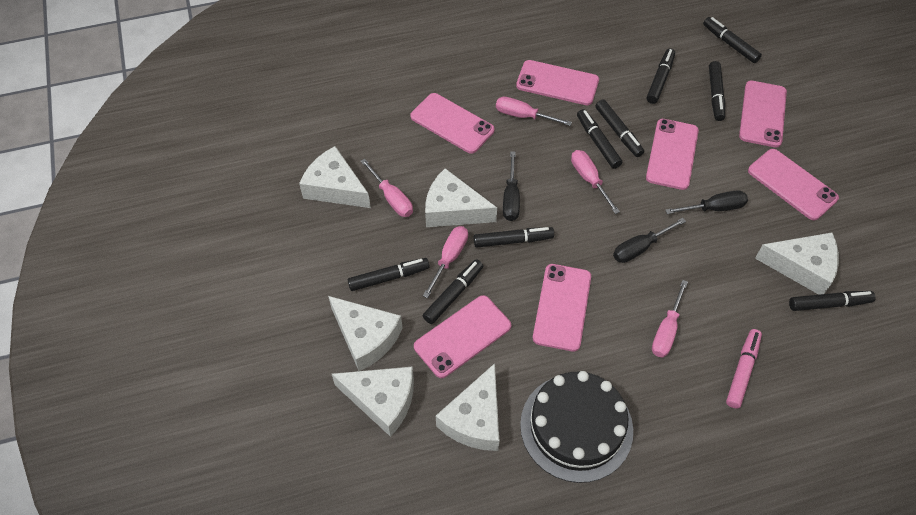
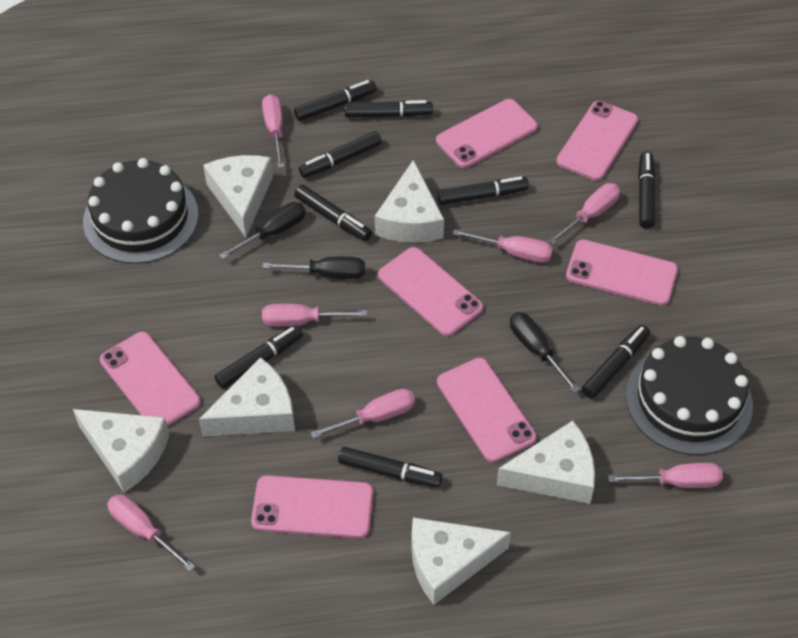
black cake: [520,371,633,483] = 1 -> [83,158,199,264] [626,336,753,455] = 2
pink marker: [726,329,762,409] = 1 -> none = 0
pink screwdriver: [361,159,413,217] [423,226,468,298] [496,97,572,126] [571,150,620,214] [652,280,688,357] = 5 -> [107,495,196,572] [262,94,284,168] [262,304,367,327] [311,389,415,439] [453,229,553,263] [549,183,620,245] [608,463,723,488] = 7

